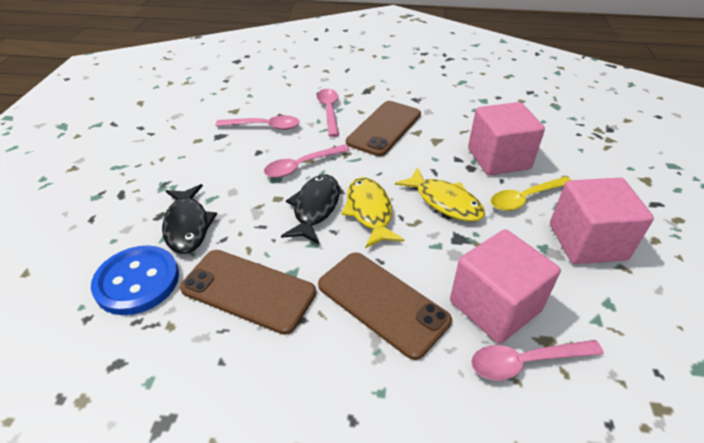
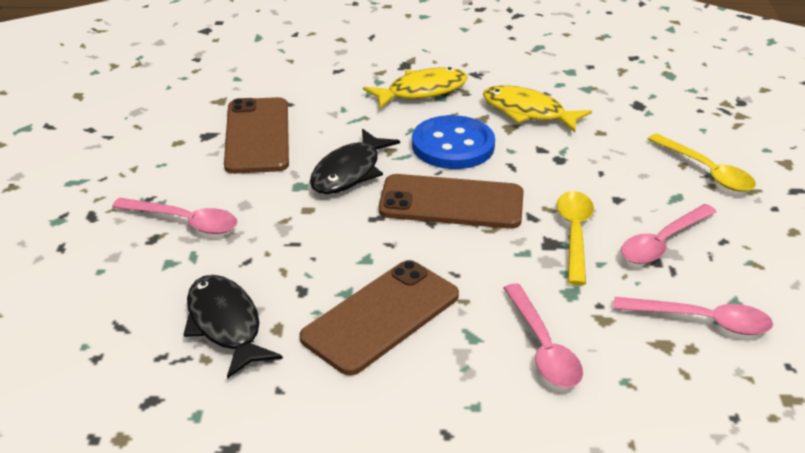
pink cube: [450,229,561,344] [468,102,545,175] [550,178,654,264] = 3 -> none = 0
yellow spoon: [491,176,571,211] = 1 -> [557,191,594,285] [648,133,756,192] = 2

